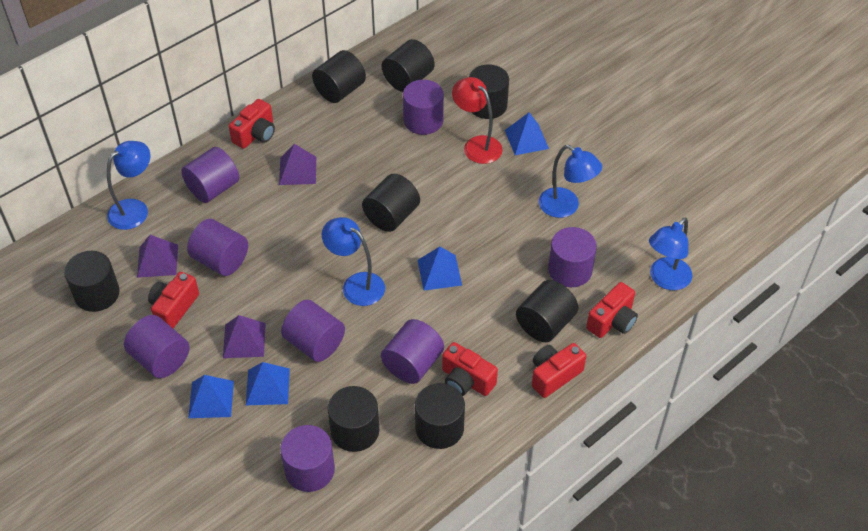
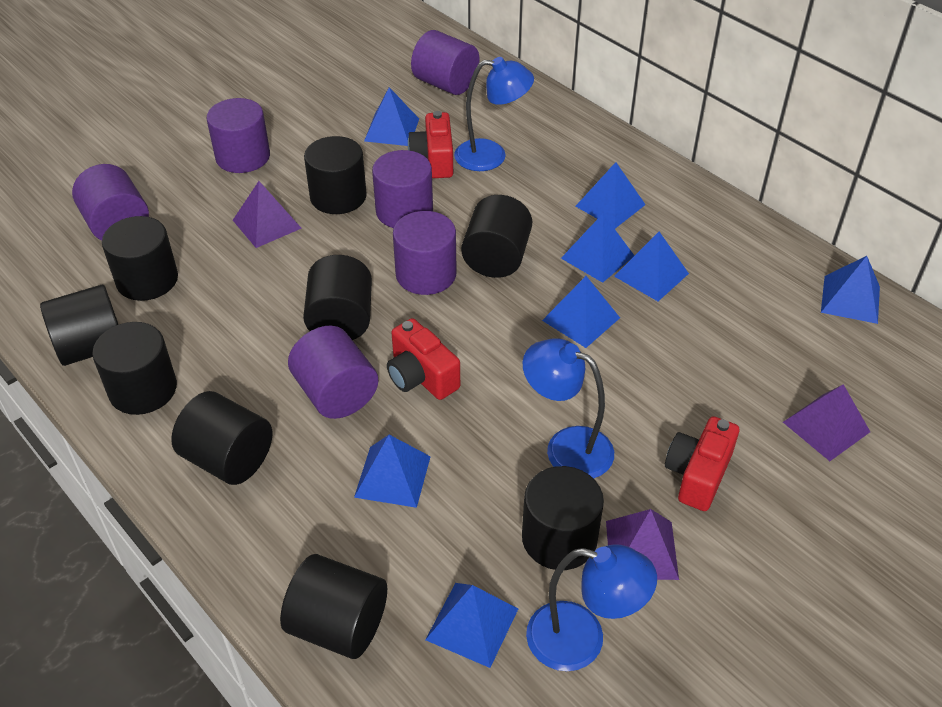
black cylinder: [64,251,120,312] [312,50,366,103] [328,386,379,452] [362,174,420,232] [382,39,435,92] [415,383,465,449] [469,64,509,119] [516,280,578,342] = 8 -> [40,285,119,366] [92,322,177,415] [102,216,178,301] [171,391,272,485] [280,554,387,659] [303,255,372,340] [304,136,367,214] [461,195,532,278] [522,466,604,570] = 9
blue lamp: [107,141,150,230] [322,217,385,306] [539,145,602,218] [649,217,692,290] = 4 -> [454,57,534,171] [523,338,614,479] [526,544,657,671] = 3
blue pyramid: [188,375,234,418] [246,362,290,405] [418,247,462,291] [505,112,549,155] = 4 -> [354,435,431,508] [364,87,419,146] [425,583,519,668] [542,276,620,348] [561,214,634,283] [575,162,646,229] [614,232,689,301] [821,256,880,324] = 8
purple cylinder: [124,315,189,378] [181,147,239,203] [187,219,248,276] [280,425,335,492] [281,300,345,362] [381,319,444,384] [403,80,444,135] [548,227,597,287] = 8 -> [72,164,149,240] [207,98,270,173] [288,326,378,419] [372,150,433,228] [393,211,457,295] [411,30,479,95] = 6
red camera: [148,272,199,328] [229,99,275,149] [442,342,498,396] [532,343,586,398] [586,282,638,338] = 5 -> [387,318,460,400] [408,111,453,178] [665,416,739,511] = 3
red lamp: [452,77,503,164] = 1 -> none = 0

